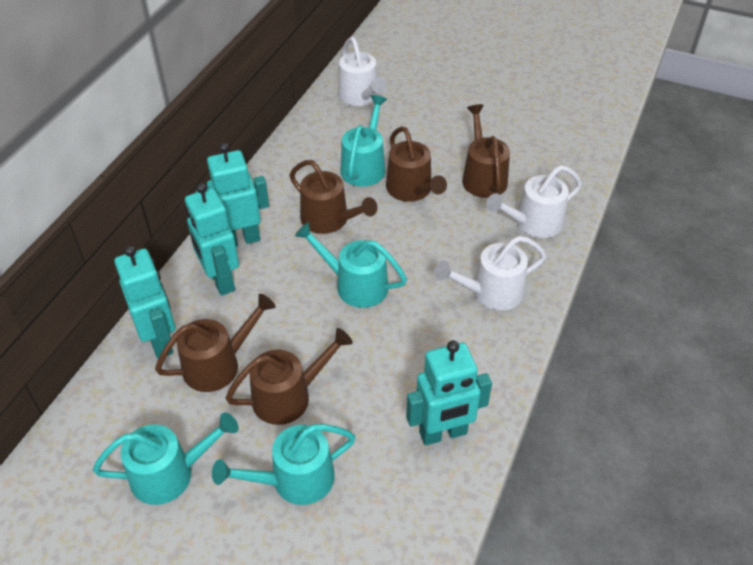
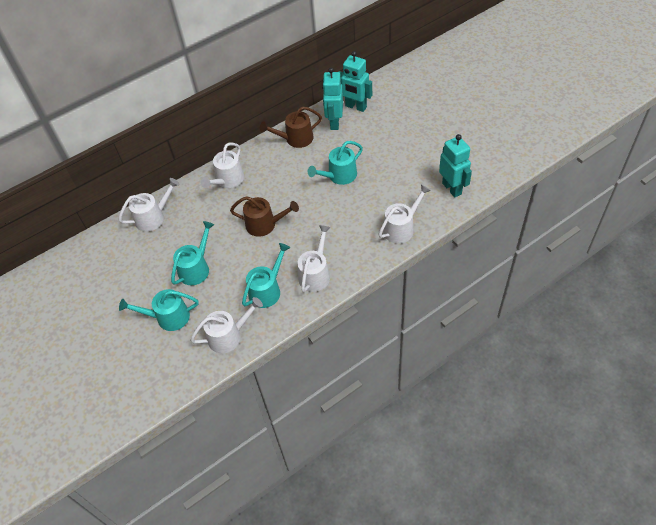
brown watering can: [155,294,276,392] [226,328,353,425] [290,160,377,234] [386,126,447,202] [462,104,510,198] = 5 -> [230,196,299,237] [259,106,322,148] = 2
turquoise robot: [114,245,175,359] [185,183,239,296] [195,143,269,247] [406,340,492,445] = 4 -> [322,67,343,130] [338,51,372,112] [439,134,472,197] = 3
white watering can: [338,37,387,106] [434,236,546,310] [486,165,582,238] = 3 -> [119,178,180,232] [190,297,263,353] [200,143,244,188] [298,225,331,293] [378,184,431,244] = 5

